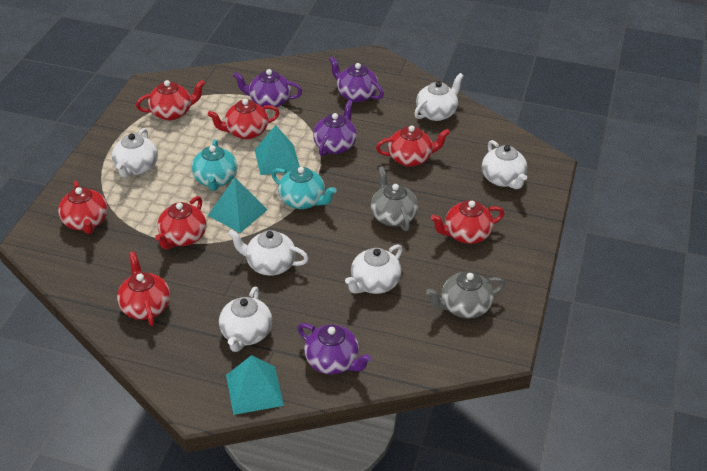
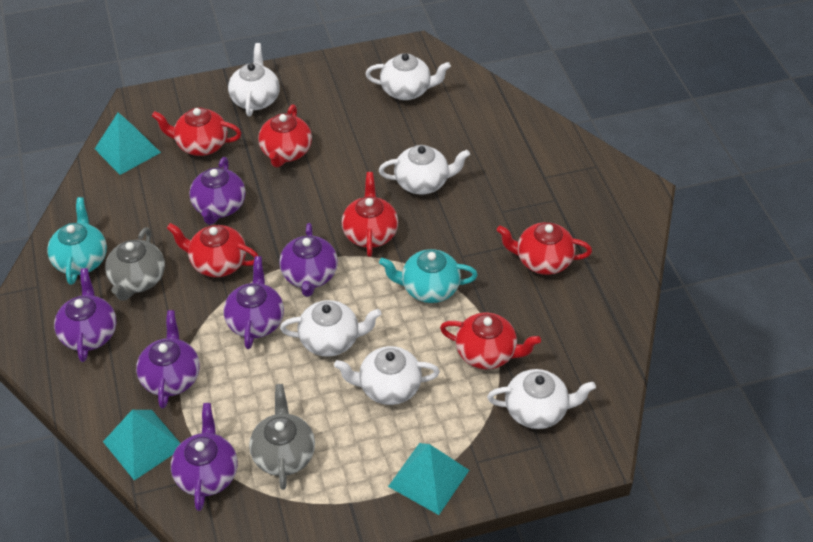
purple teapot: [233,69,302,108] [298,323,372,375] [313,100,357,156] [329,56,384,102] = 4 -> [54,268,116,362] [136,310,200,409] [171,403,237,511] [189,157,246,225] [223,256,284,349] [279,223,338,297] = 6
red teapot: [58,181,108,234] [117,251,170,326] [136,80,205,120] [155,196,206,249] [208,99,279,139] [376,125,450,167] [431,200,505,244] = 7 -> [152,107,241,156] [167,223,258,277] [258,104,312,167] [342,172,398,257] [440,313,541,369] [497,222,592,275] = 6

